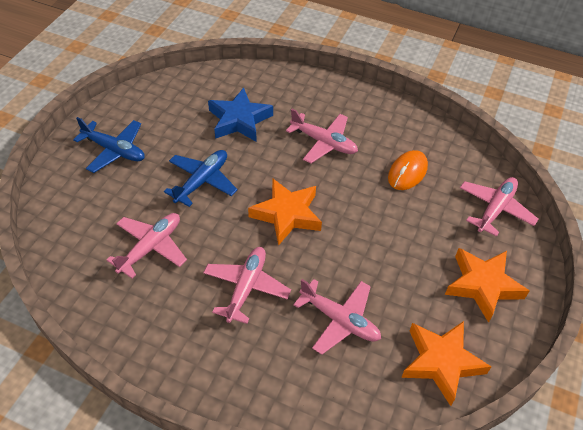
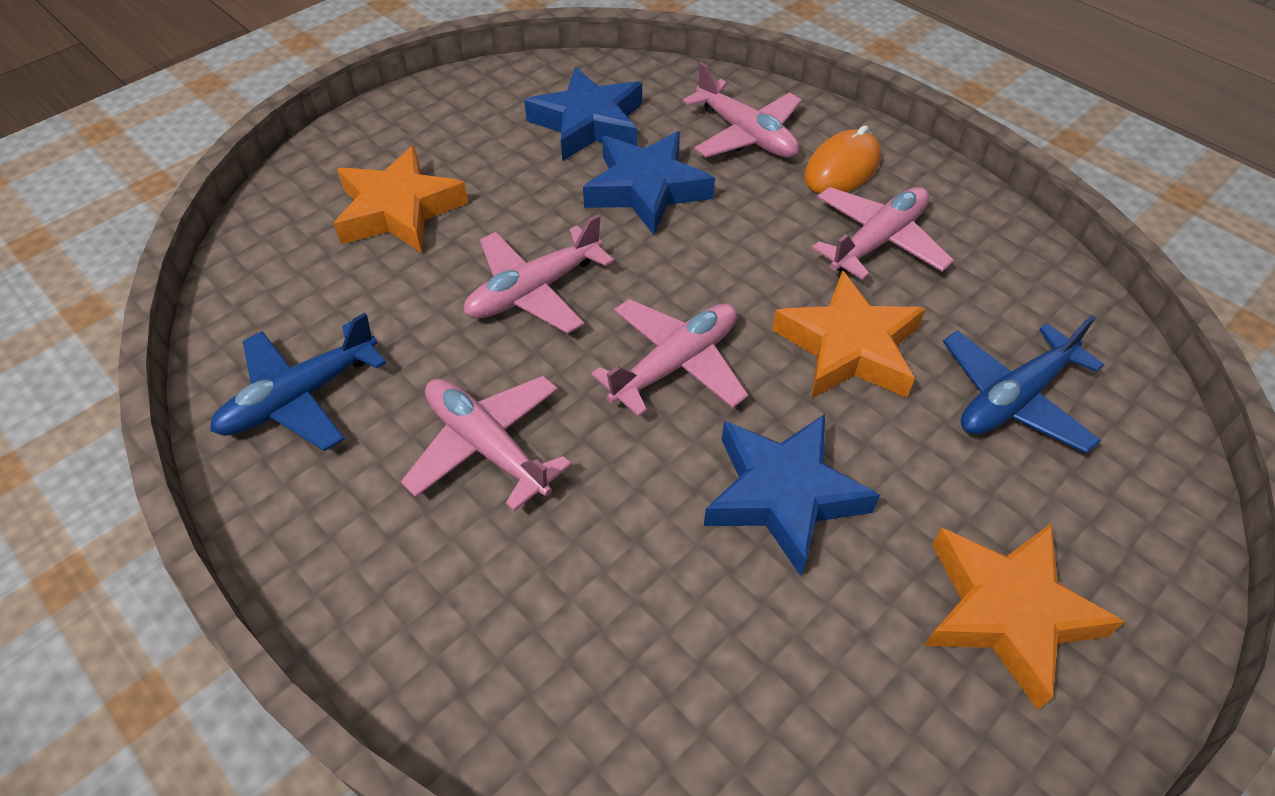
blue star: [208,88,273,142] = 1 -> [524,67,642,161] [583,131,715,235] [704,414,880,576] = 3

